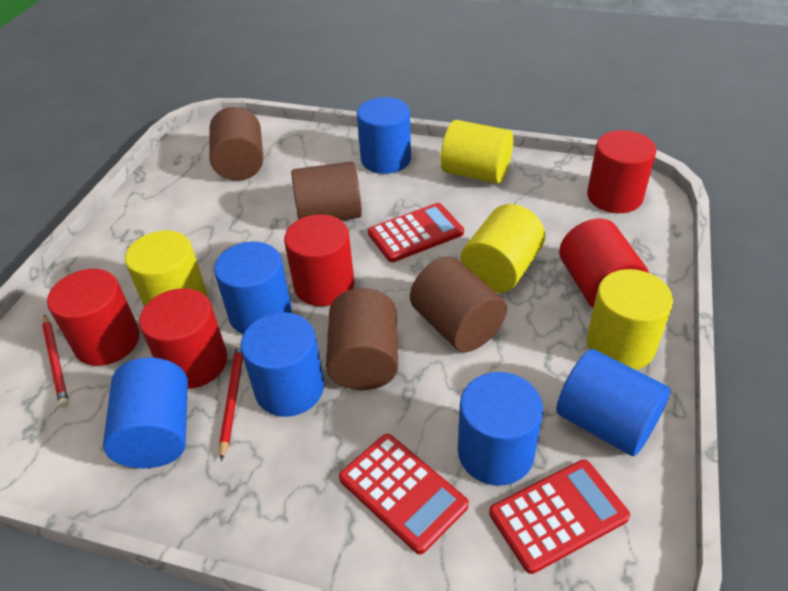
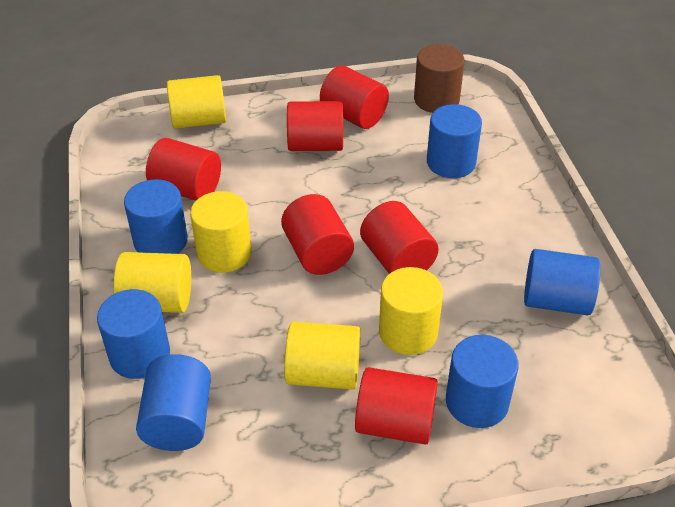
brown cylinder: [210,107,263,181] [291,161,362,220] [326,288,398,390] [410,257,507,352] = 4 -> [414,44,465,113] = 1
red calculator: [339,434,469,554] [368,203,464,262] [489,460,630,574] = 3 -> none = 0
red cylinder: [47,269,140,366] [139,288,227,389] [284,214,355,306] [559,218,649,308] [587,130,656,213] = 5 -> [146,138,221,201] [281,194,354,275] [287,101,343,151] [320,66,389,129] [355,367,438,445] [360,201,439,274] = 6
red pencil: [42,314,69,407] [219,343,243,461] = 2 -> none = 0
yellow cylinder: [125,230,207,307] [441,120,513,184] [461,204,545,293] [587,269,673,370] = 4 -> [114,252,191,313] [167,75,226,129] [190,191,252,273] [284,322,361,390] [379,267,443,355] = 5

